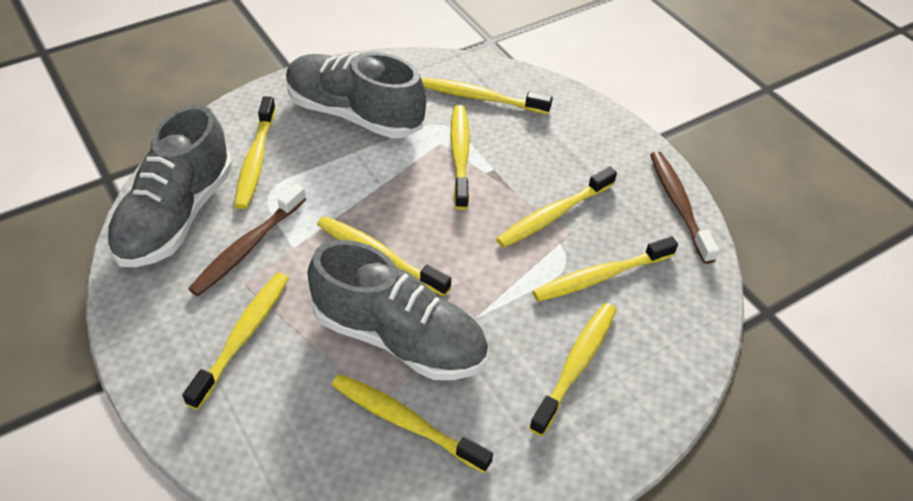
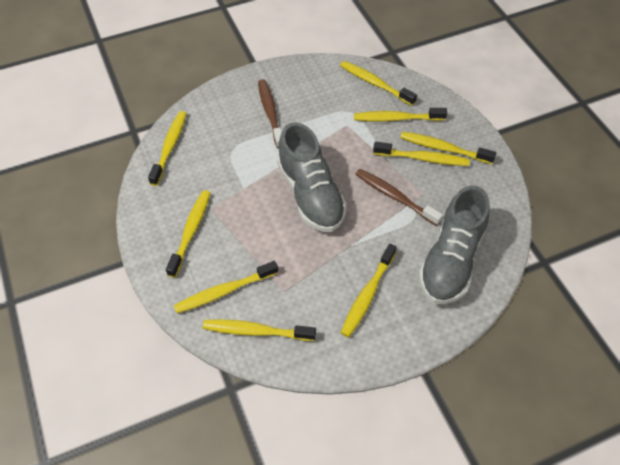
grey shoe: [106,105,233,267] [286,52,426,138] [307,240,488,380] = 3 -> [277,122,347,232] [419,185,490,304] = 2

